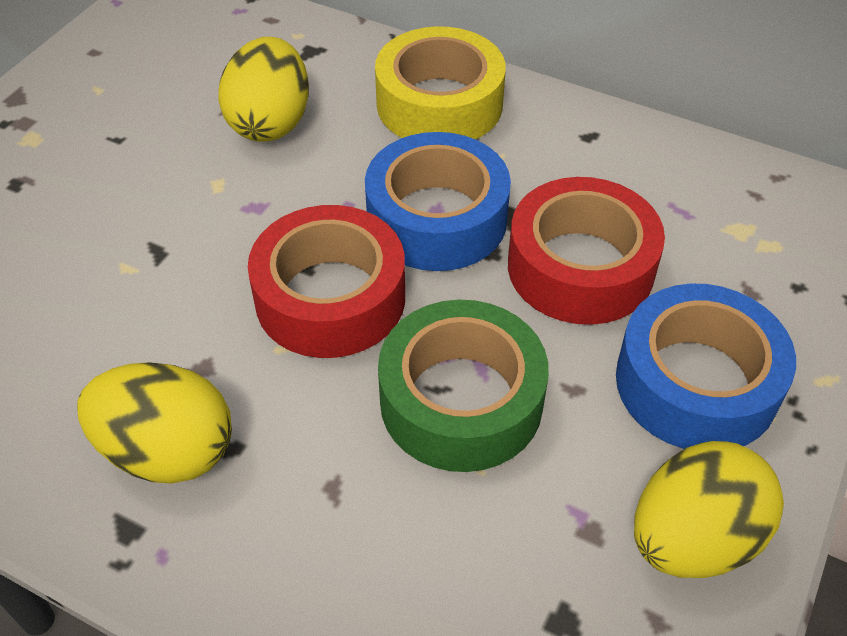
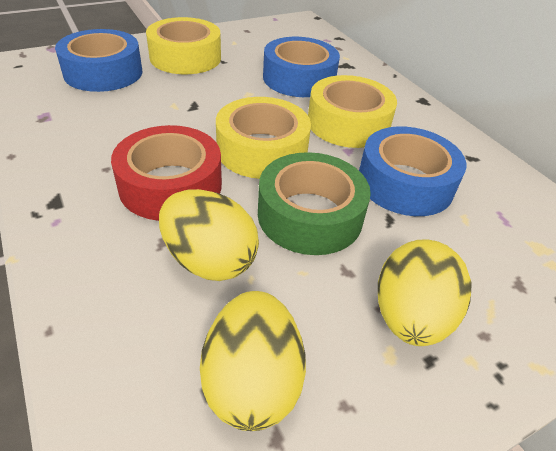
blue tape: [365,132,511,271] [616,283,796,449] = 2 -> [55,29,143,92] [263,37,340,97] [359,127,466,216] = 3
red tape: [248,205,405,358] [508,177,665,325] = 2 -> [111,125,222,221] = 1
yellow tape: [375,26,506,139] = 1 -> [146,17,221,74] [216,97,311,179] [308,75,397,148] = 3

